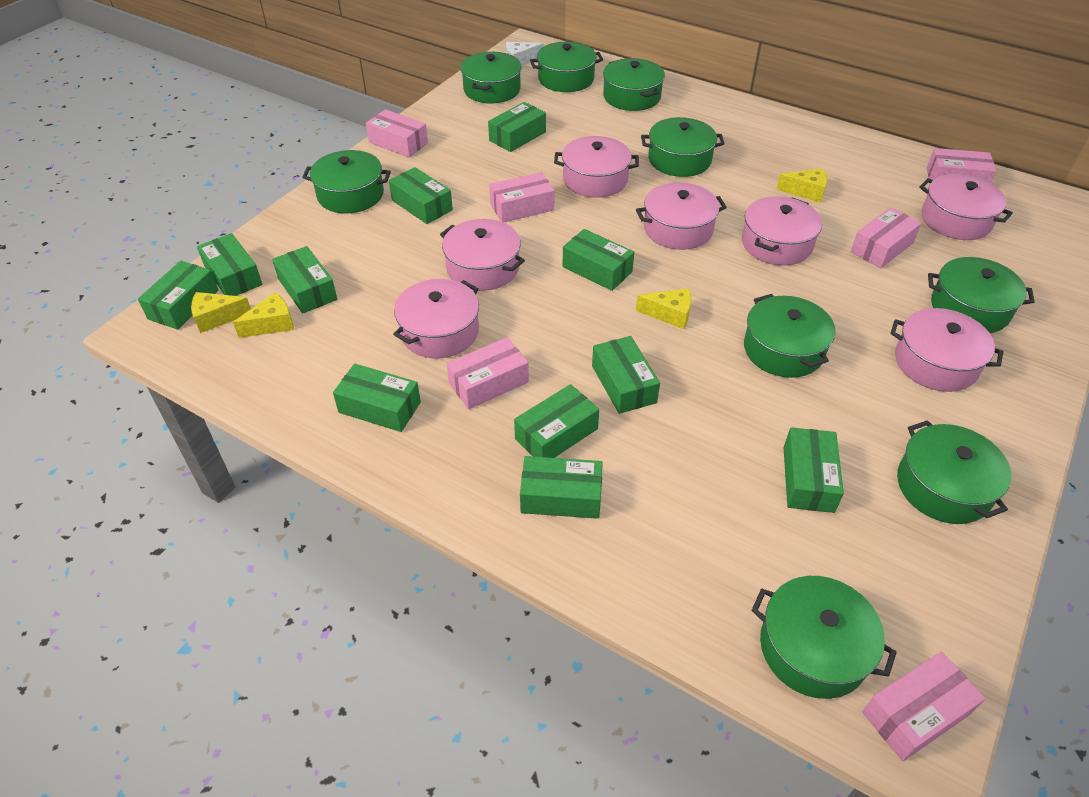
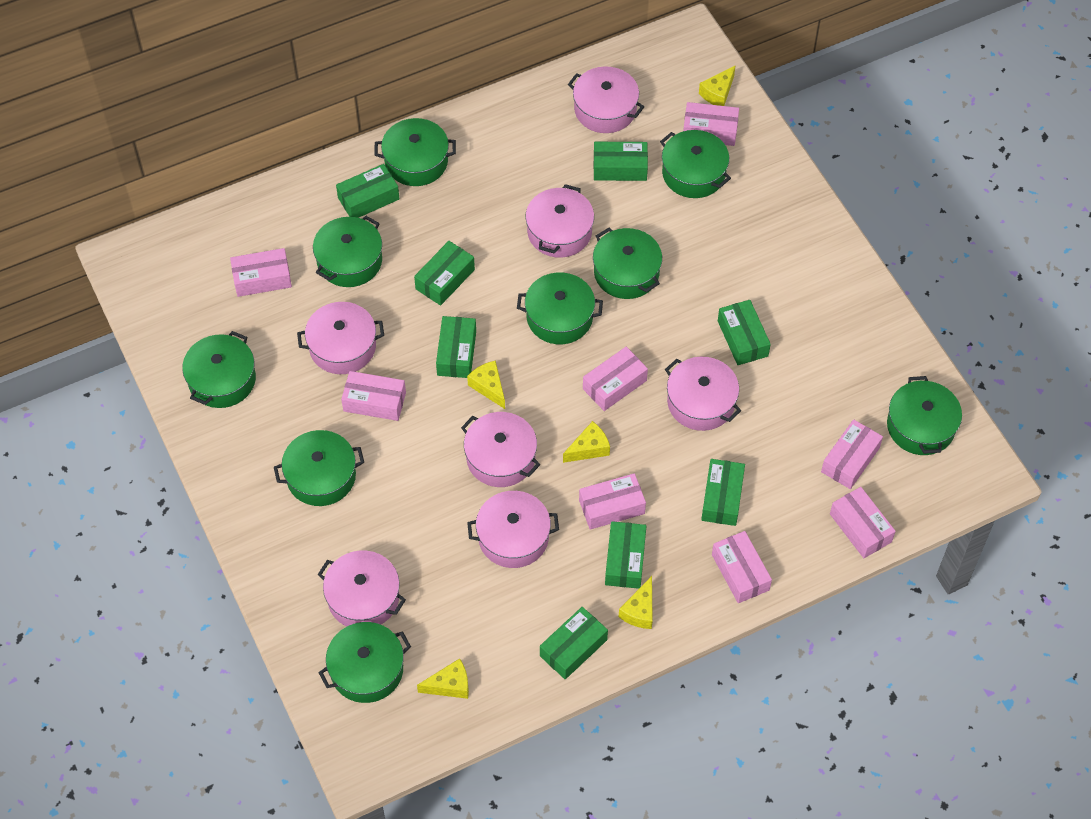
green box: [138,261,219,330] [197,233,262,296] [272,246,337,314] [333,364,421,432] [389,167,453,224] [488,102,546,152] [514,384,599,458] [520,456,603,519] [562,229,634,291] [592,336,660,414] [783,427,844,513] = 11 -> [336,164,399,218] [414,241,475,306] [436,316,476,378] [540,607,608,679] [593,142,648,181] [605,521,646,589] [701,459,745,526] [718,300,771,365] = 8
pink box: [366,109,428,157] [447,337,529,409] [489,172,554,223] [850,207,922,268] [862,652,985,761] [926,148,996,184] = 6 -> [230,248,292,297] [341,371,406,421] [579,473,646,530] [583,347,648,411] [683,102,739,146] [712,531,772,603] [821,419,883,489] [830,487,896,558] = 8
white cheese: [506,42,544,66] = 1 -> none = 0
yellow cheese: [191,292,251,333] [233,293,294,338] [636,288,691,329] [776,168,827,203] = 4 -> [417,658,469,699] [467,360,505,409] [563,421,610,463] [619,576,653,629] [699,65,736,106] = 5

